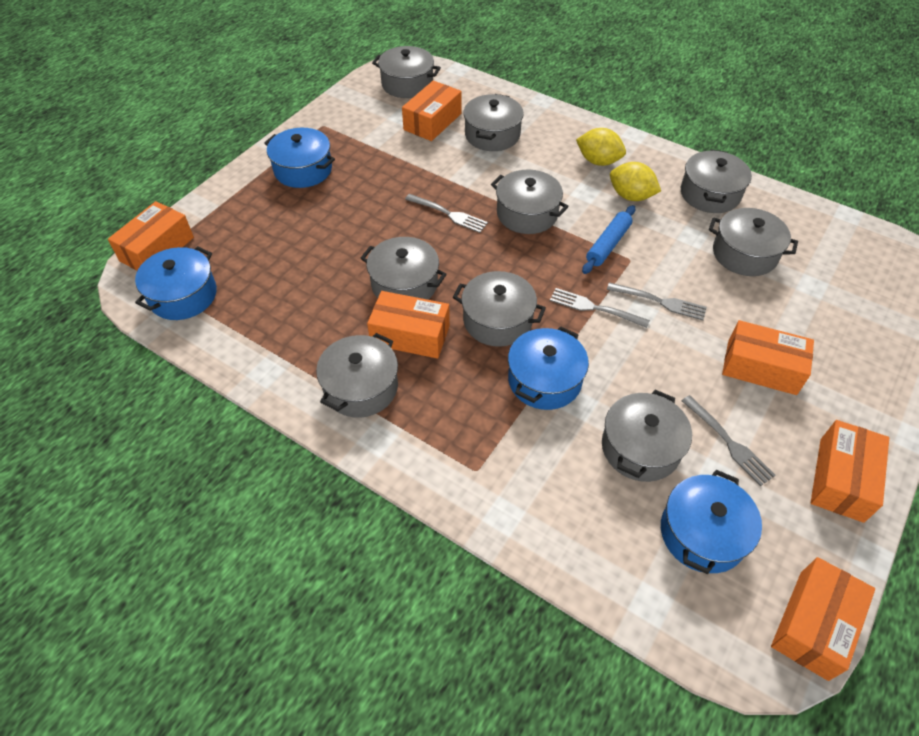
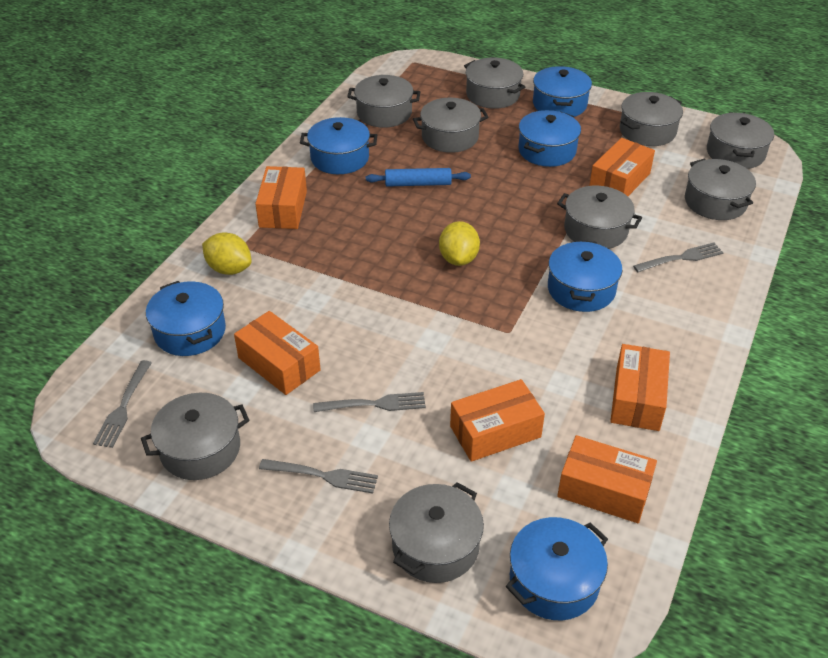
blue pot: [135,246,217,320] [264,128,335,188] [508,326,589,410] [661,470,762,574] = 4 -> [146,281,226,356] [300,117,377,174] [506,517,608,620] [518,110,581,167] [533,66,592,117] [548,240,623,312] = 6

